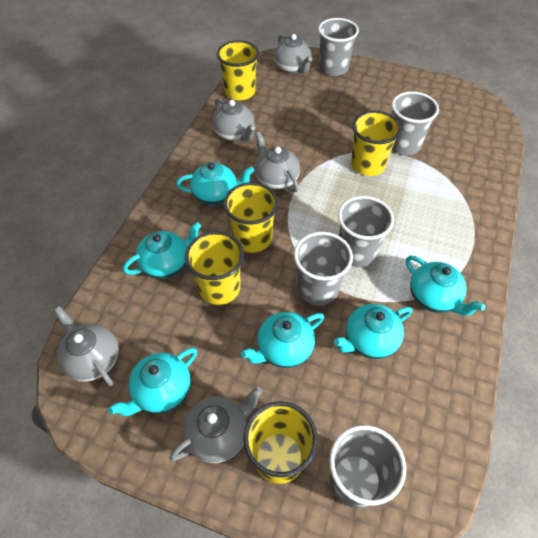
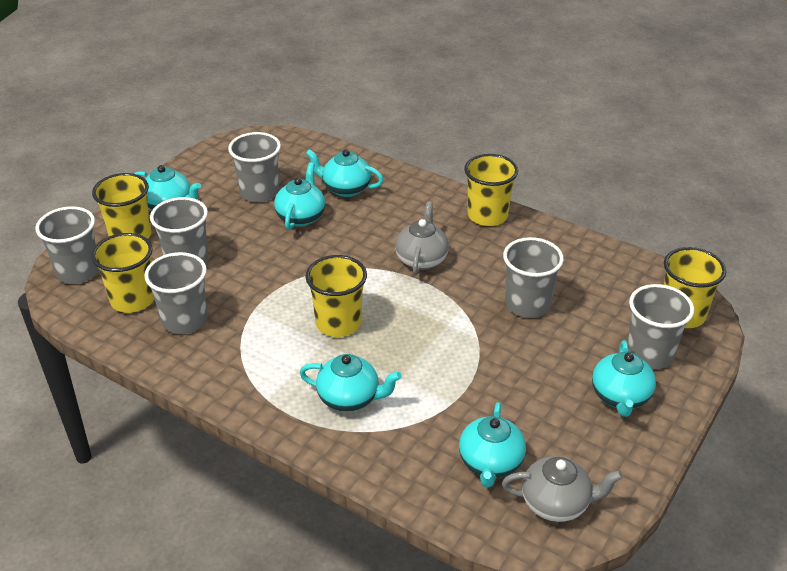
grey cup: [294,232,353,305] [318,18,359,76] [329,425,406,508] [338,196,394,267] [392,91,439,155] = 5 -> [35,206,99,284] [144,252,208,334] [150,197,209,264] [228,132,281,202] [503,237,564,318] [627,284,694,369] = 6
grey teapot: [54,306,119,386] [170,386,262,463] [212,98,255,141] [255,131,300,192] [274,34,312,74] = 5 -> [395,201,449,275] [502,456,623,522] = 2

